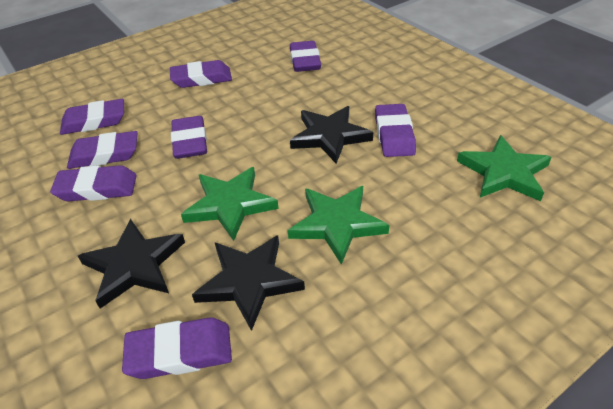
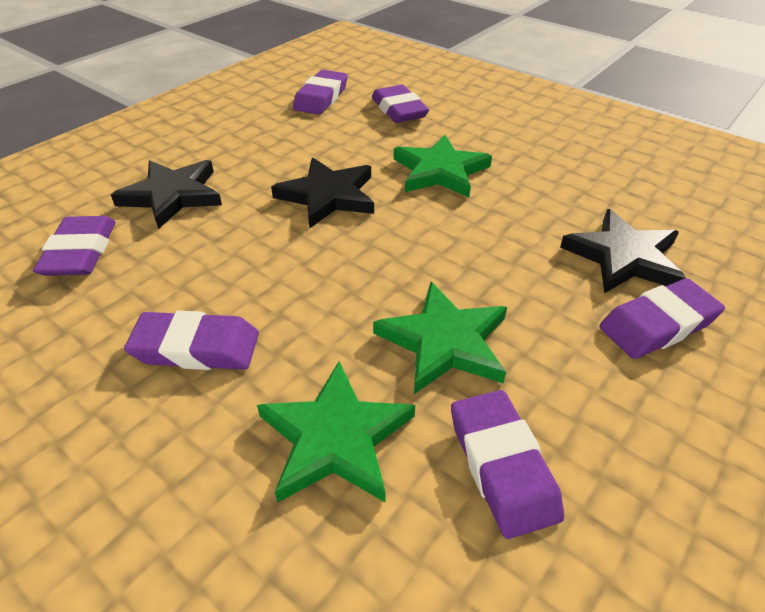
purple eraser: [50,165,137,201] [60,99,124,135] [67,131,138,169] [122,317,232,379] [170,60,232,88] [171,116,207,159] [290,41,321,72] [375,104,416,157] = 8 -> [33,216,116,276] [124,311,259,370] [293,70,348,115] [372,85,429,123] [451,390,564,539] [600,278,725,359] = 6

